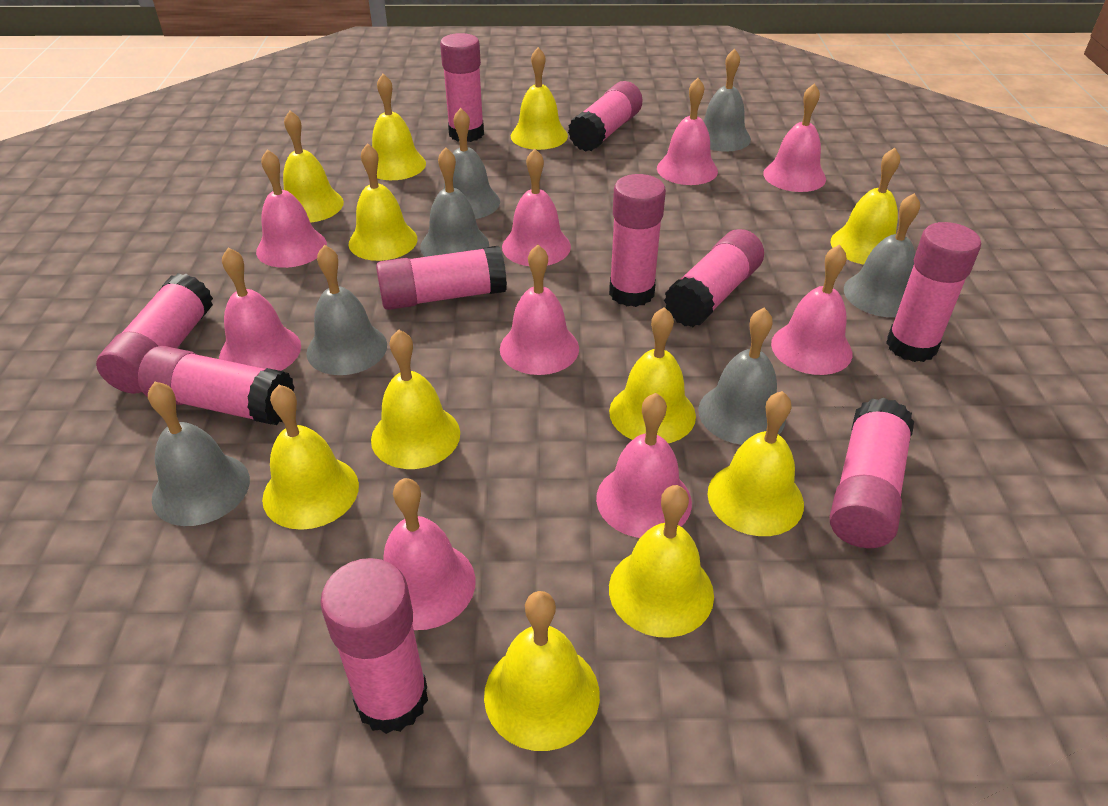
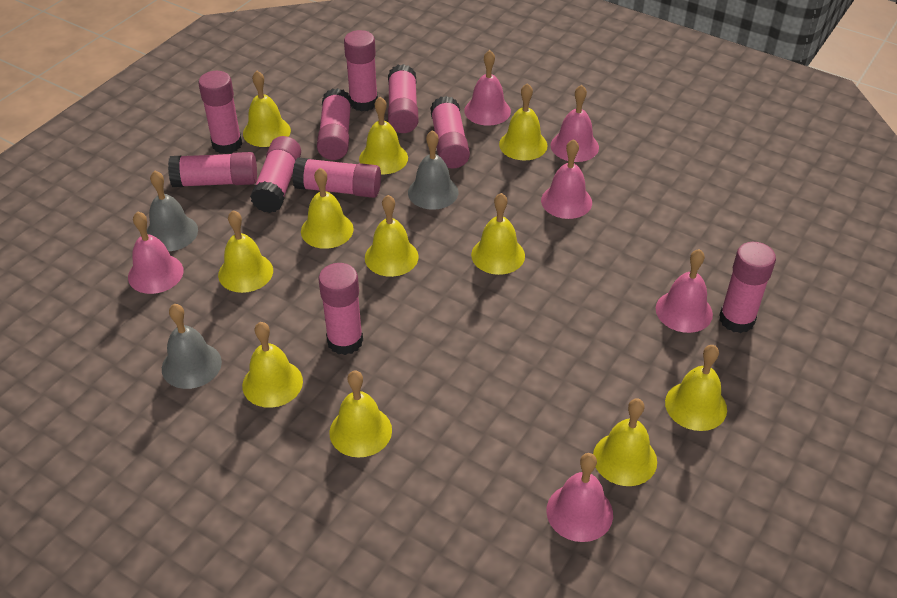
grey bell: [148,382,250,526] [306,245,387,375] [420,147,489,257] [444,108,500,219] [698,308,786,445] [703,49,751,152] [844,193,920,317] = 7 -> [147,171,198,251] [162,304,222,389] [408,130,458,210] = 3
pink bell: [219,247,301,371] [256,149,327,268] [383,478,476,630] [500,245,579,375] [502,149,571,266] [596,393,692,538] [657,78,718,185] [763,83,826,192] [771,244,852,375] = 9 -> [128,211,184,294] [464,50,511,126] [541,139,592,219] [546,453,613,542] [551,85,599,162] [656,249,713,333] = 6

